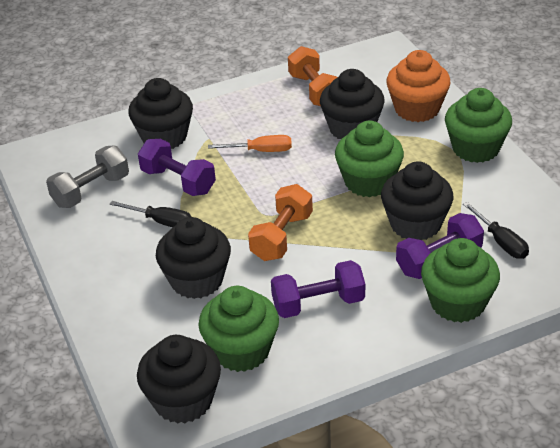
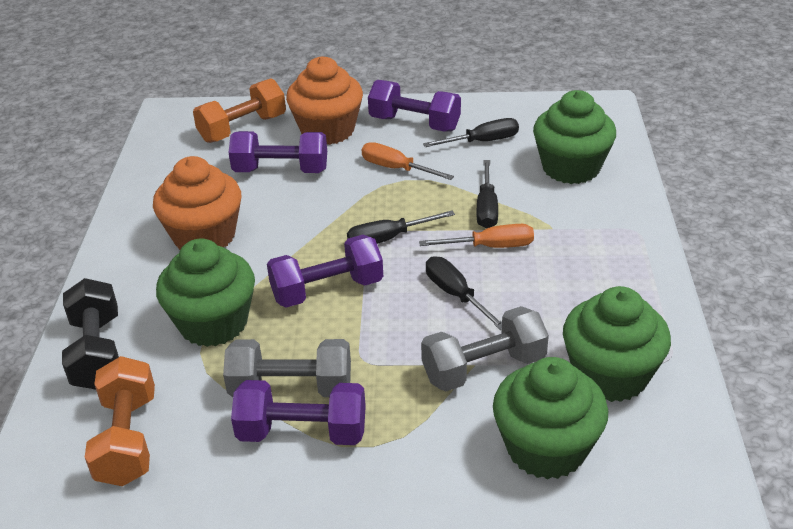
black cupcake: [128,78,193,149] [137,335,221,424] [156,217,231,299] [320,69,385,139] [381,161,454,240] = 5 -> none = 0
black dumbbell: none = 0 -> [62,278,119,389] = 1
black screwdriver: [109,201,192,227] [463,202,529,259] = 2 -> [347,210,455,244] [423,118,519,147] [426,256,502,330] [476,160,498,228] = 4
grey dumbbell: [46,146,129,208] = 1 -> [223,339,351,397] [421,306,549,391] = 2
orange cupcake: [386,50,451,122] = 1 -> [153,156,241,250] [286,56,363,145] = 2
orange screwdriver: [208,135,292,152] = 1 -> [362,142,454,180] [419,224,534,248] = 2
purple dumbbell: [138,139,216,196] [271,260,365,318] [396,213,484,279] = 3 -> [228,131,327,173] [231,380,366,445] [267,235,383,308] [368,80,461,132] = 4

